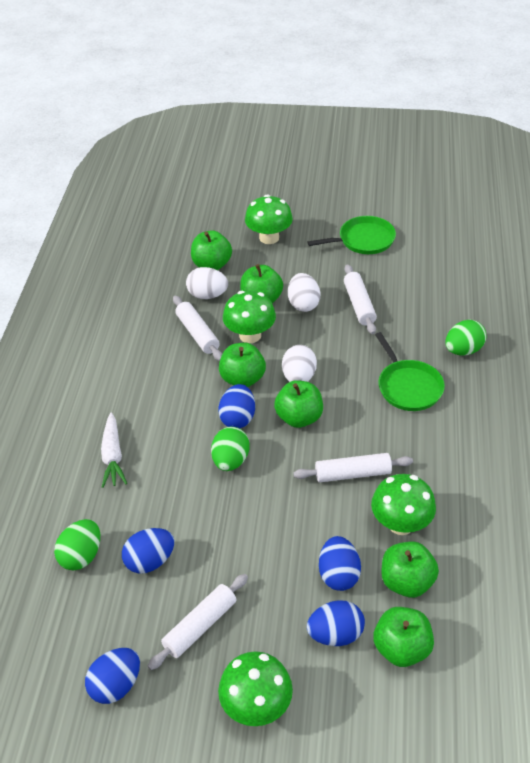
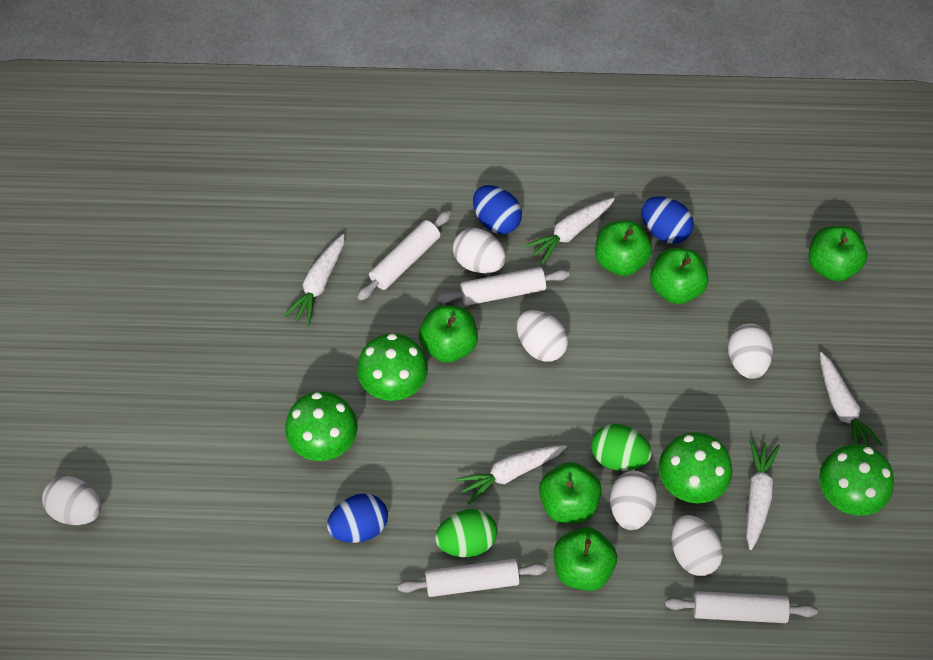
blue egg: [85,648,140,704] [122,528,174,574] [218,384,255,429] [307,600,365,646] [319,536,361,591] = 5 -> [327,493,388,543] [473,185,522,234] [641,197,694,244] = 3
green egg: [54,519,100,570] [211,427,249,471] [445,320,486,356] = 3 -> [435,509,497,557] [591,424,652,471] = 2
green pan: [308,216,396,254] [375,332,445,411] = 2 -> none = 0
white carrot: [101,413,127,488] = 1 -> [284,234,345,326] [456,445,567,504] [525,198,615,265] [746,440,780,550] [820,352,883,447] = 5
white egg: [186,267,228,299] [282,345,317,382] [288,273,320,312] = 3 -> [42,476,101,525] [453,228,506,273] [517,310,568,362] [610,471,657,530] [671,515,723,576] [728,323,773,379] = 6

